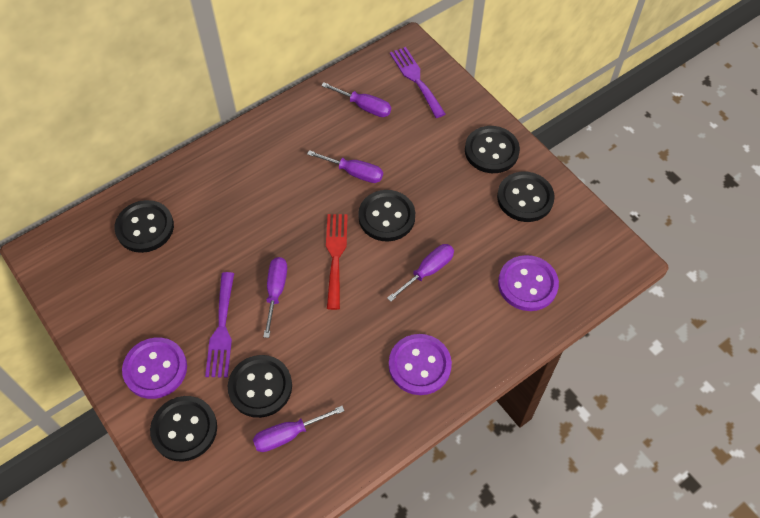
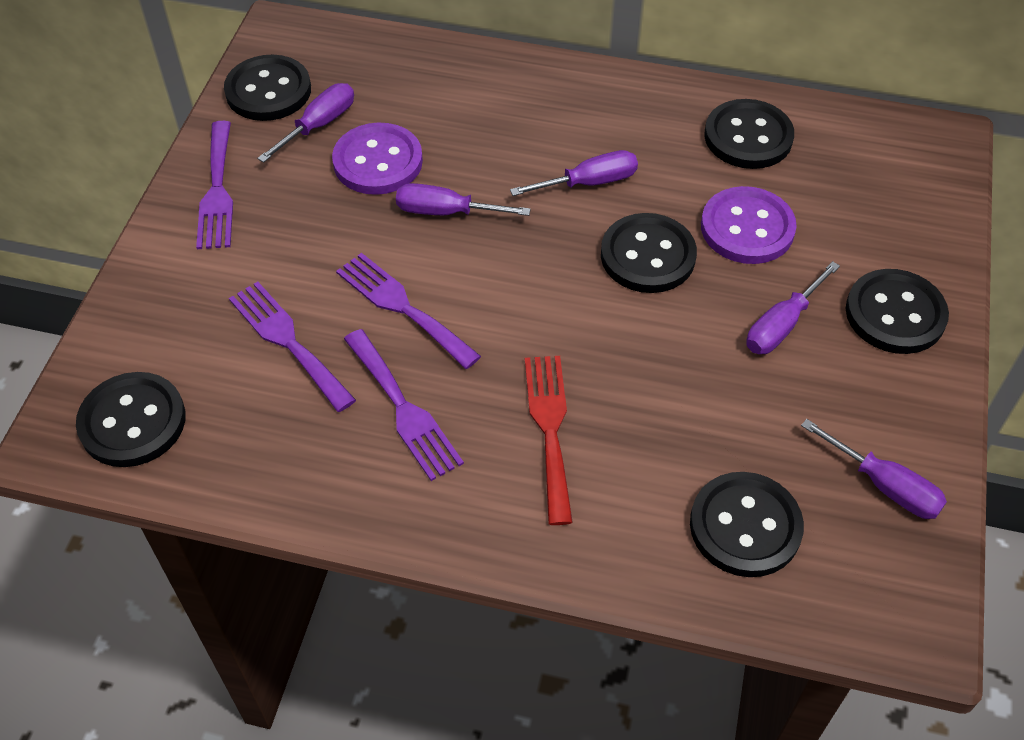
purple button: [122,338,187,399] [389,334,452,395] [498,255,559,311] = 3 -> [332,122,423,195] [701,186,797,264] = 2
purple fork: [205,272,234,377] [390,47,446,118] = 2 -> [196,121,233,249] [229,282,356,412] [336,253,481,369] [344,329,464,481] = 4

